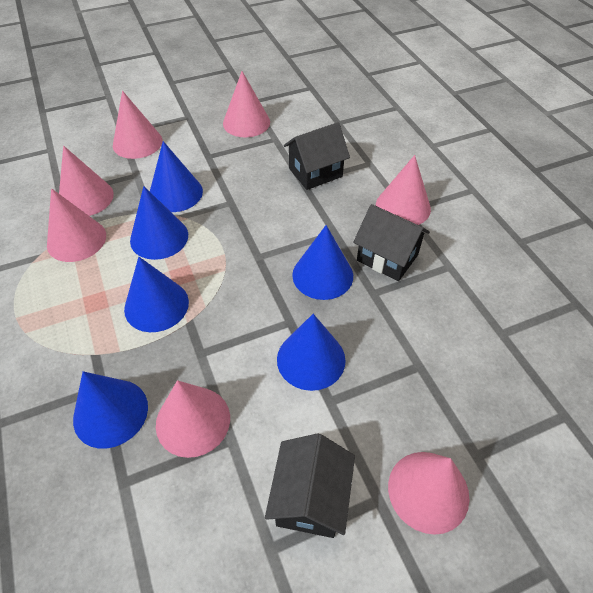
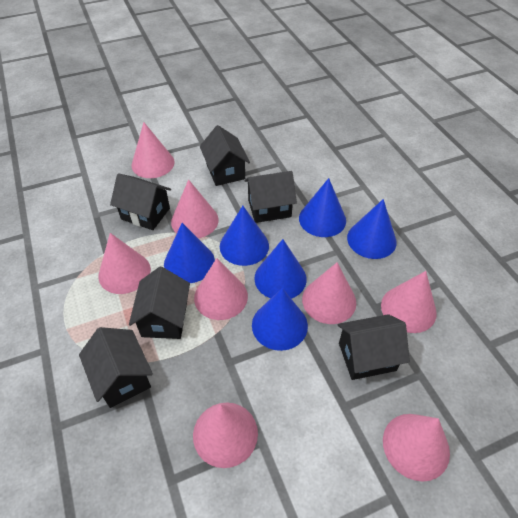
black house: [265,433,355,538] [284,122,350,190] [353,204,430,281] = 3 -> [79,327,153,408] [110,173,171,230] [129,267,190,339] [200,125,250,186] [244,171,297,223] [338,314,410,380] = 6
pink cone: [47,188,106,262] [59,146,114,216] [113,91,162,159] [156,380,230,458] [223,71,270,137] [376,155,431,225] [388,452,470,535] = 7 -> [98,233,151,294] [132,122,175,178] [171,180,219,238] [193,403,258,468] [194,258,248,320] [302,262,356,324] [381,271,437,333] [383,414,450,482] = 8

